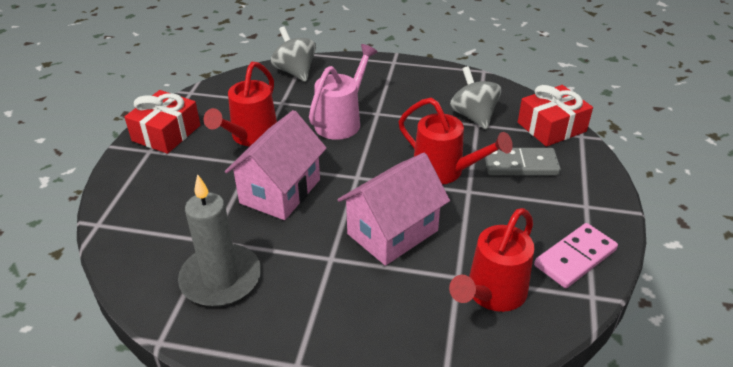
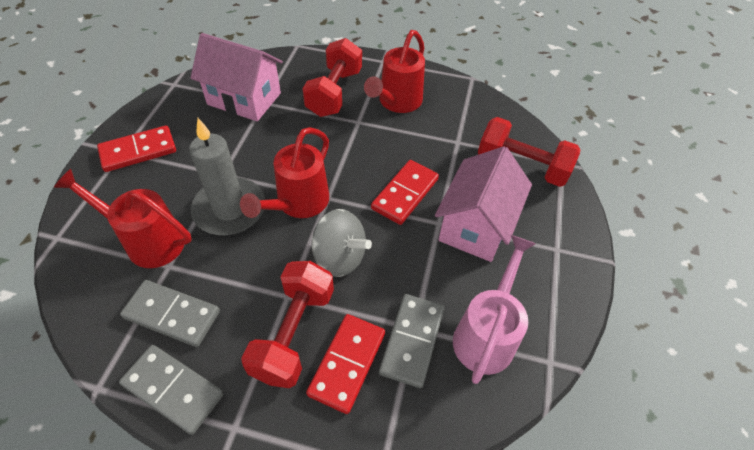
grey domino: [485,148,561,175] = 1 -> [119,345,224,435] [120,280,220,347] [379,294,444,388] = 3
grey spinning top: [271,26,316,82] [450,66,502,130] = 2 -> [312,209,372,277] = 1
pink domino: [534,223,618,288] = 1 -> none = 0
red domino: none = 0 -> [97,125,176,172] [306,314,385,414] [371,160,439,225] = 3
red dumbbell: none = 0 -> [241,261,334,388] [302,38,362,117] [478,117,581,187] = 3
red gift: [125,90,200,154] [518,85,593,147] = 2 -> none = 0

